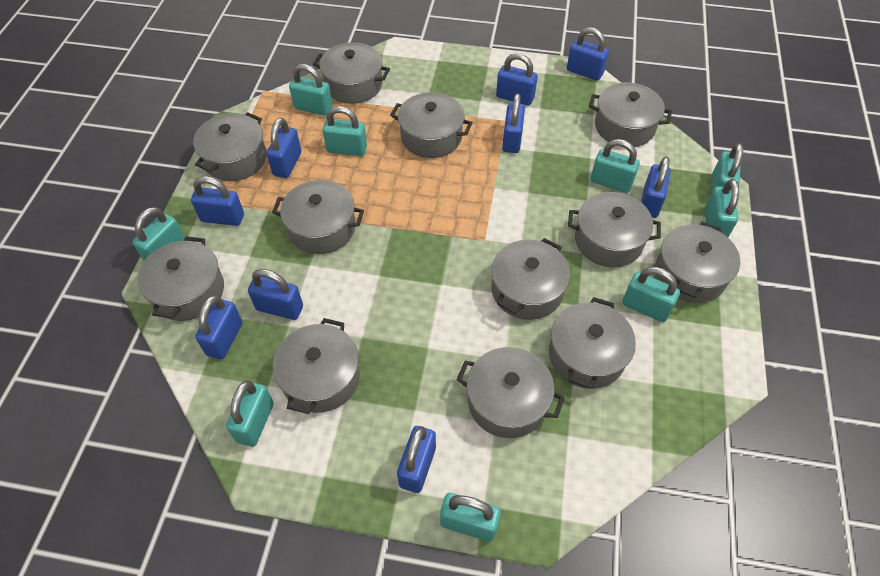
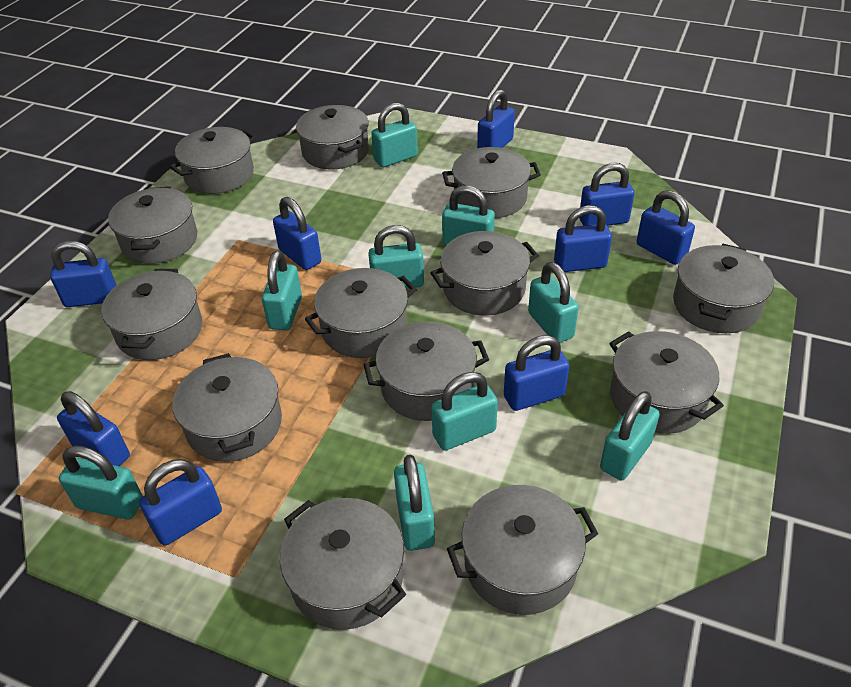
grey pot: [137,236,224,321] [193,112,267,181] [272,180,364,254] [273,318,360,414] [313,42,390,104] [390,92,473,158] [456,347,564,438] [491,238,570,320] [549,297,636,389] [568,192,661,267] [589,83,672,147] [655,222,740,303] = 12 -> [101,269,202,360] [108,187,197,264] [170,127,256,194] [172,353,282,462] [280,498,406,630] [296,105,369,170] [305,268,417,358] [364,321,489,421] [430,231,539,316] [442,147,541,218] [447,485,598,615] [609,331,724,434] [673,244,774,333] = 13

